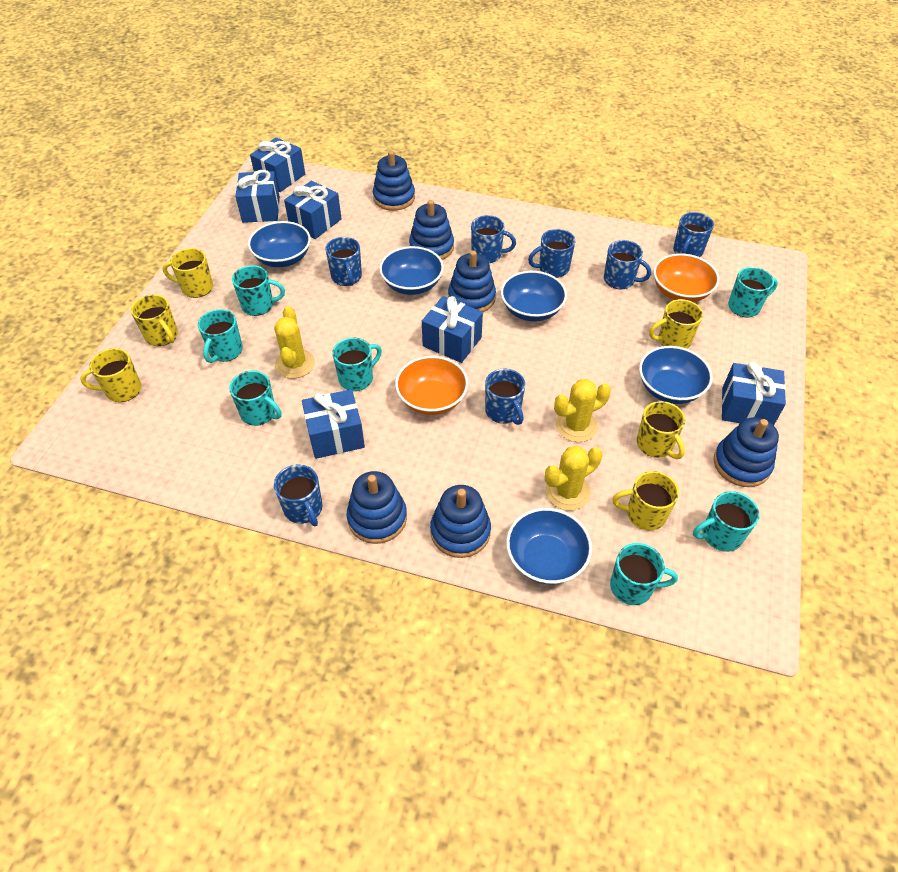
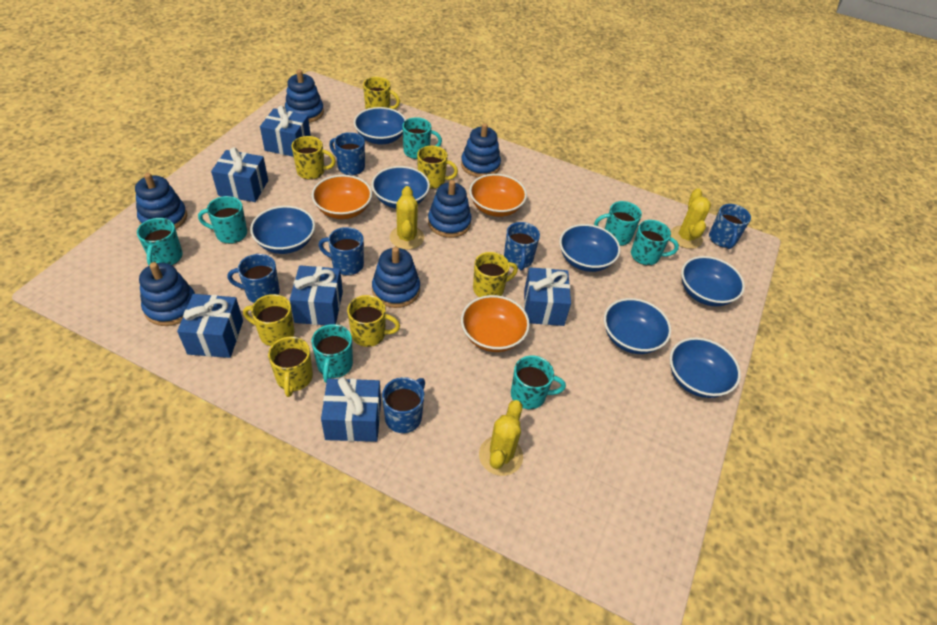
blue bowl: [248,221,311,267] [379,246,444,295] [501,271,567,322] [506,508,592,584] [639,346,713,404] = 5 -> [250,206,315,254] [354,107,406,145] [372,166,430,209] [559,224,620,272] [604,298,671,354] [670,337,741,398] [681,256,745,307] = 7
blue mug: [274,465,323,526] [325,237,362,286] [471,215,516,263] [485,369,525,425] [528,229,575,278] [604,240,651,289] [673,212,714,257] = 7 -> [228,254,280,303] [318,227,364,276] [329,132,365,175] [382,377,425,433] [504,222,540,271] [709,204,751,249] = 6
orange bowl: [395,356,468,415] [653,254,719,302] = 2 -> [312,175,372,219] [461,295,530,352] [469,174,527,217] = 3
yellow mug: [80,348,141,402] [131,294,178,346] [163,248,213,298] [612,471,679,531] [636,401,685,459] [649,299,703,349] = 6 -> [243,294,295,346] [268,336,313,397] [292,136,336,180] [347,295,400,347] [363,77,400,109] [417,146,458,189] [473,252,518,297] = 7

